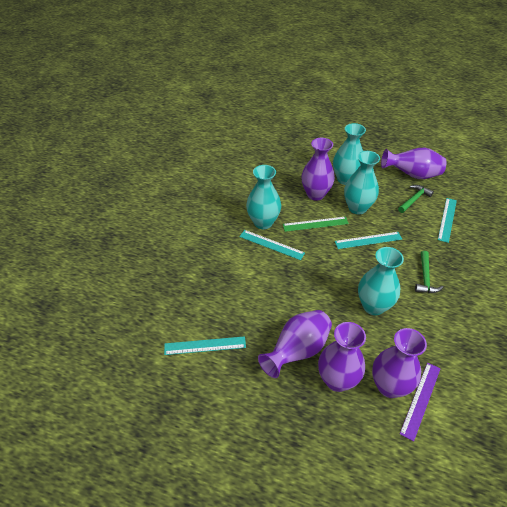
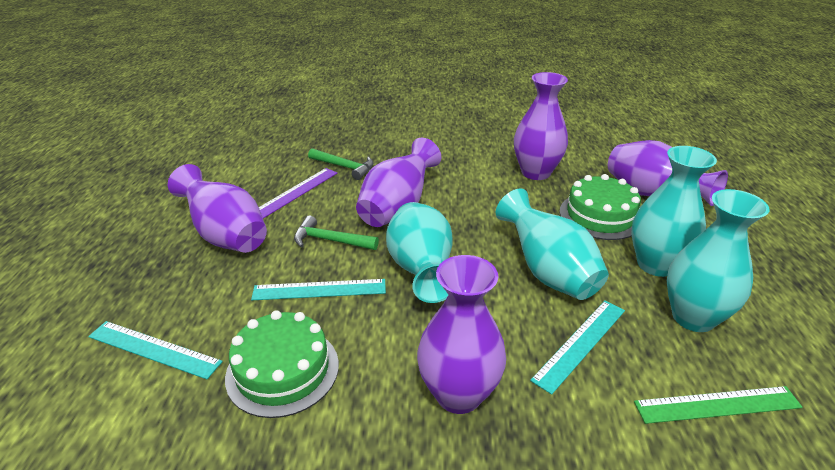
green cake: none = 0 -> [225,310,339,418] [560,174,641,240] = 2
turquoise ruler: [164,336,246,355] [239,230,305,260] [335,232,402,249] [438,198,457,243] = 4 -> [88,321,223,379] [251,279,386,300] [530,300,625,395] = 3

